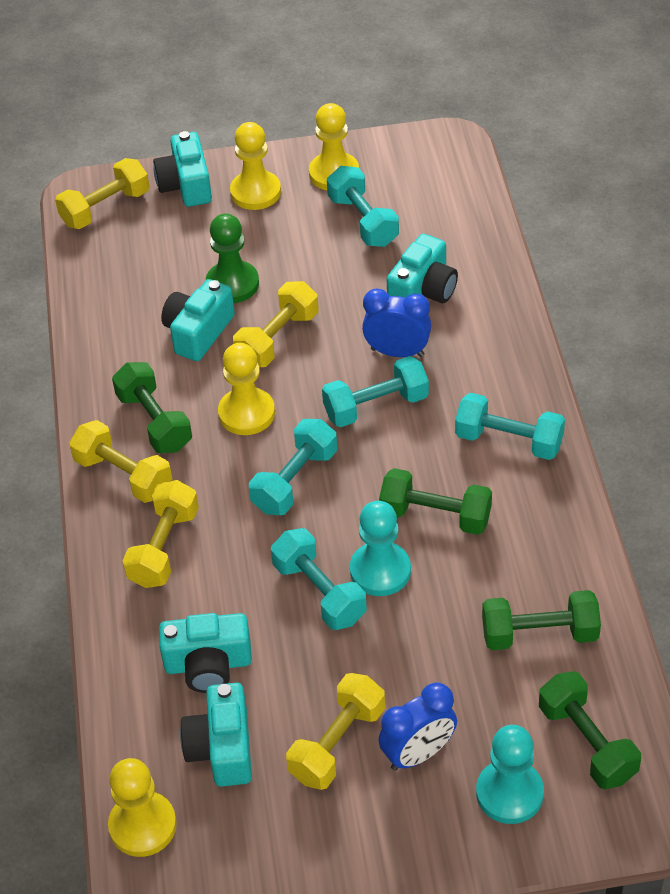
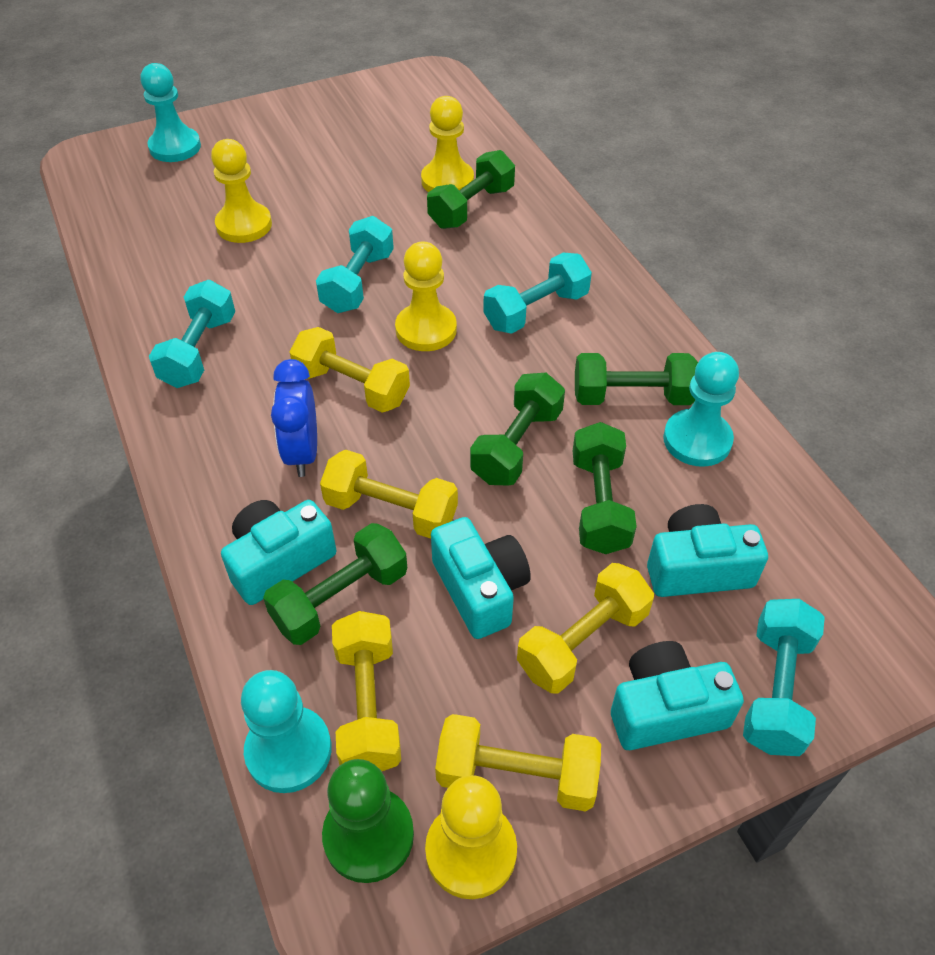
blue clock: [362,288,431,357] [378,683,457,771] = 2 -> [271,359,317,477] = 1
green dumbbell: [112,362,192,453] [379,468,492,535] [482,590,601,650] [539,671,641,789] = 4 -> [263,523,407,645] [427,150,515,229] [470,373,565,485] [573,422,637,554] [575,353,698,405] = 5
turquoise camera: [153,131,212,207] [159,613,252,693] [161,279,235,361] [180,683,252,787] [387,234,458,303] = 5 -> [221,500,336,605] [431,517,531,639] [611,641,744,750] [647,504,768,597] = 4
turquoise dumbbell: [249,419,337,515] [271,528,367,630] [322,356,429,427] [327,166,399,247] [455,393,565,460] = 5 -> [149,280,235,388] [316,216,394,313] [483,253,592,334] [743,599,825,756] = 4
turquoise pawn: [350,501,411,596] [476,725,544,824] = 2 -> [141,63,201,162] [241,670,332,793] [663,352,739,467] = 3

